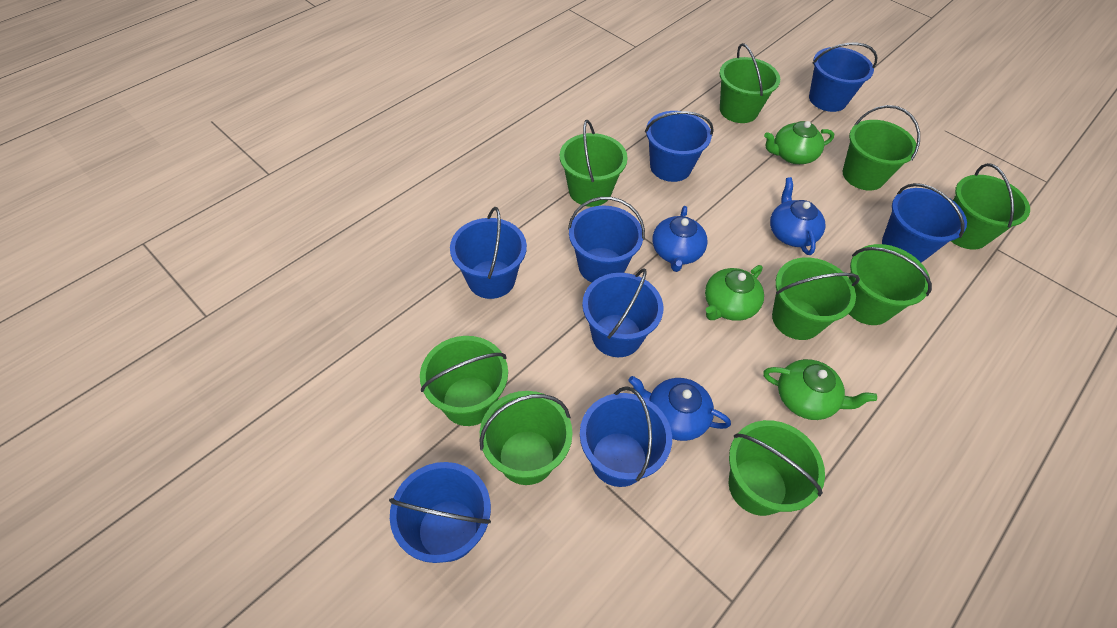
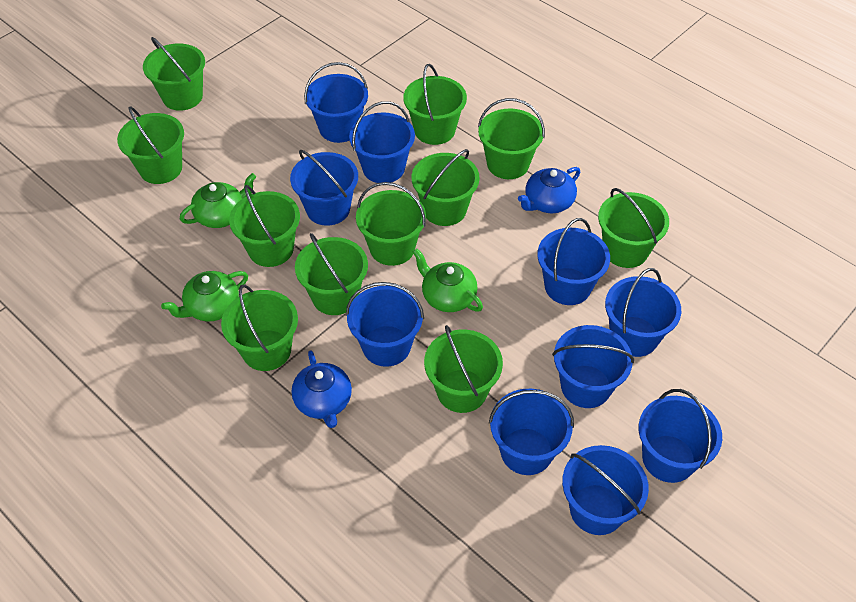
blue bucket: [389,462,491,563] [450,207,527,299] [568,197,645,283] [580,386,672,487] [582,268,663,357] [645,111,714,182] [809,43,878,112] [882,183,967,262] = 8 -> [290,150,358,226] [304,62,368,143] [346,282,424,367] [349,101,415,183] [489,389,574,475] [537,218,610,305] [552,325,634,408] [562,445,649,535] [605,268,681,357] [638,389,722,483] = 10
blue teapot: [628,376,731,441] [653,206,708,272] [770,177,825,255] = 3 -> [292,350,352,428] [518,167,581,213] = 2
green bucket: [420,336,508,426] [479,391,572,485] [560,120,628,207] [720,43,780,123] [729,420,825,516] [772,258,860,340] [843,105,920,191] [849,244,932,325] [951,163,1030,250] = 9 -> [117,106,184,184] [143,37,205,111] [221,284,298,371] [229,185,300,267] [295,233,368,315] [356,182,426,266] [404,64,467,145] [412,149,480,226] [424,325,503,413] [478,98,545,179] [598,188,669,268] = 11

